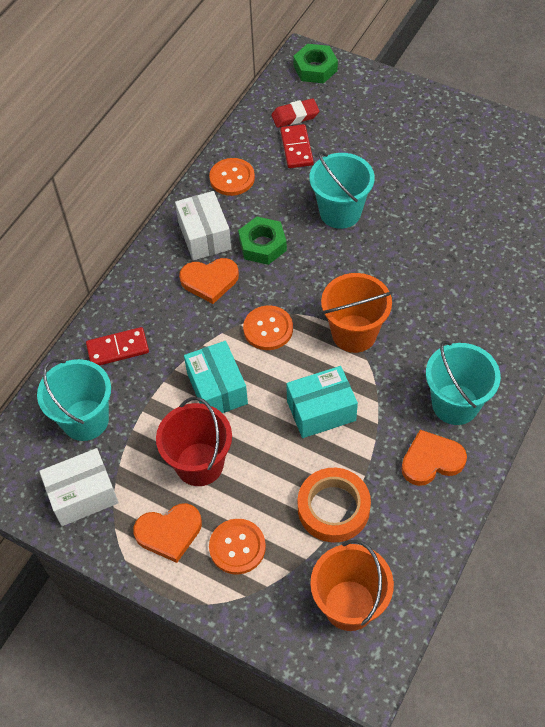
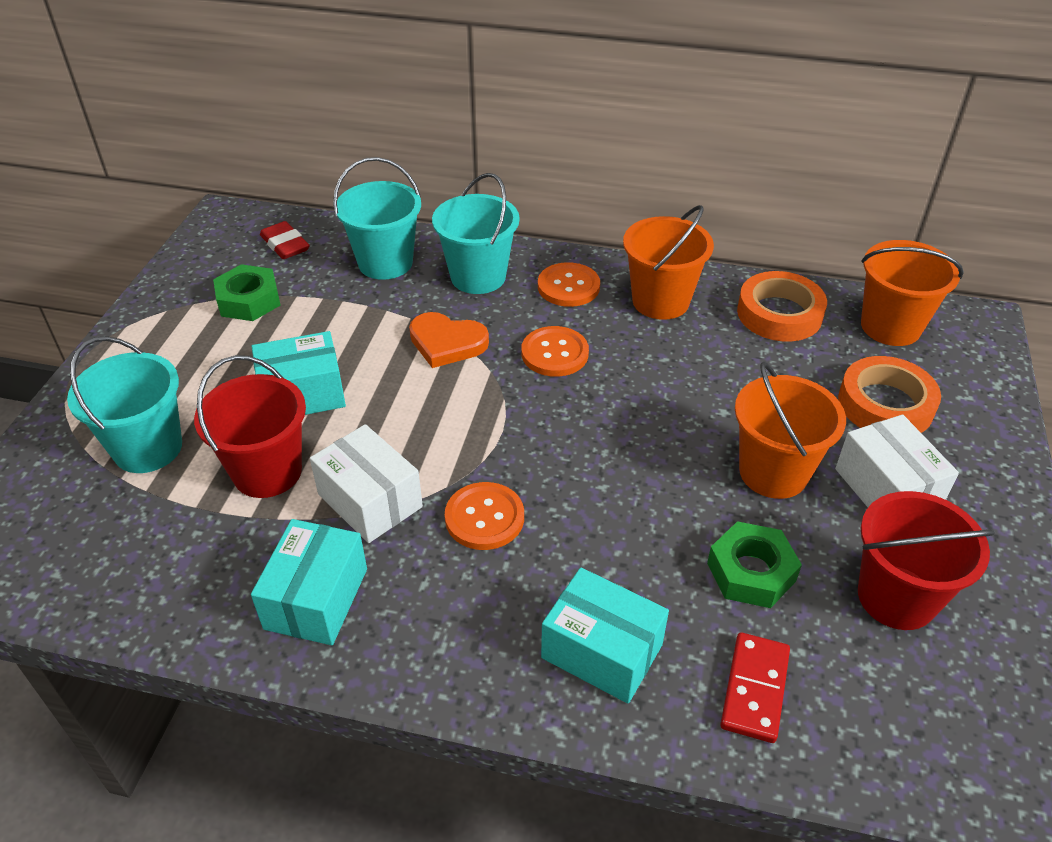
orange bucket: [310,540,394,631] [321,273,392,353] = 2 -> [623,205,714,320] [735,362,846,499] [861,240,964,346] = 3
orange heart: [133,503,202,563] [179,258,239,304] [401,430,467,486] = 3 -> [409,312,489,368] = 1
orange tape: [298,468,371,542] = 1 -> [737,271,827,342] [838,356,941,433] = 2
red bucket: [156,397,232,486] = 1 -> [194,355,306,498] [858,491,995,630] = 2
red domino: [86,327,149,366] [280,124,314,168] = 2 -> [720,632,790,743] = 1
turquoise box: [184,341,248,413] [286,366,358,438] = 2 -> [251,519,367,645] [252,331,346,415] [541,567,669,704] = 3

